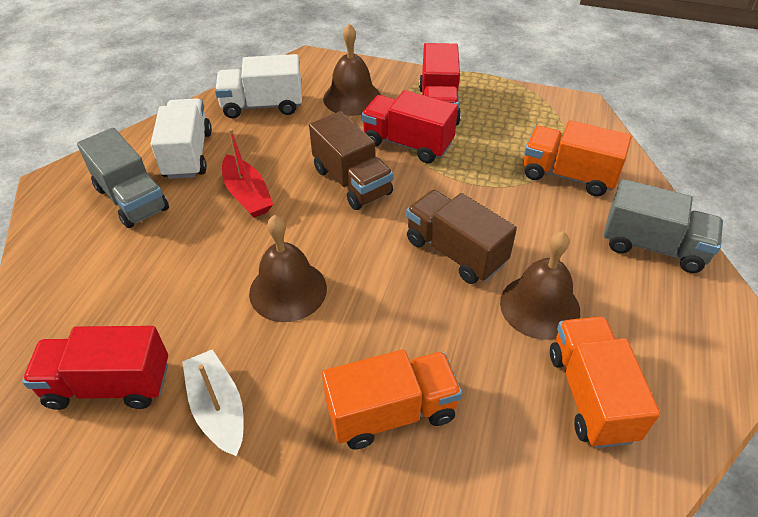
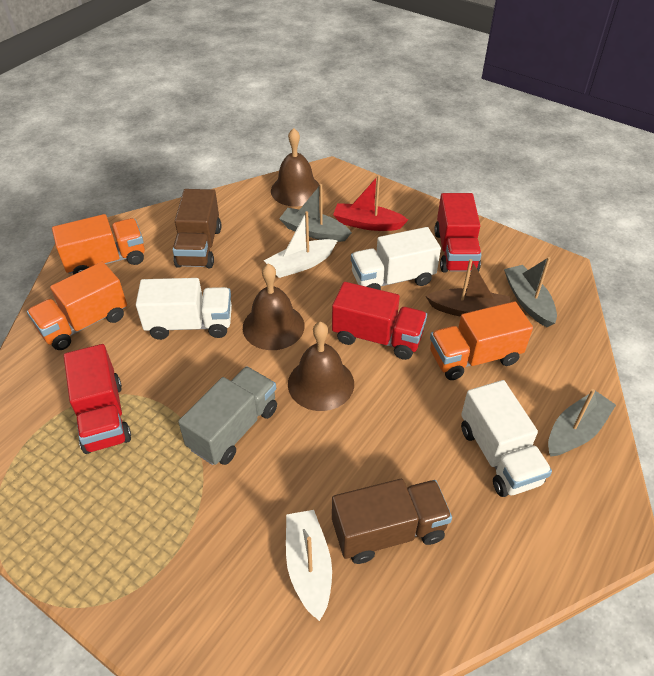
brown boat: none = 0 -> [426,259,510,317] = 1
grey boat: none = 0 -> [279,184,352,242] [504,257,557,327] [548,389,616,457] = 3
grey truck: [77,128,169,228] [604,179,723,273] = 2 -> [178,366,277,465] = 1
white boat: [182,350,244,456] = 1 -> [264,211,338,278] [286,510,332,621] = 2
white truck: [151,98,212,179] [215,54,302,118] = 2 -> [136,278,232,340] [351,227,441,290] [461,380,552,497] = 3

